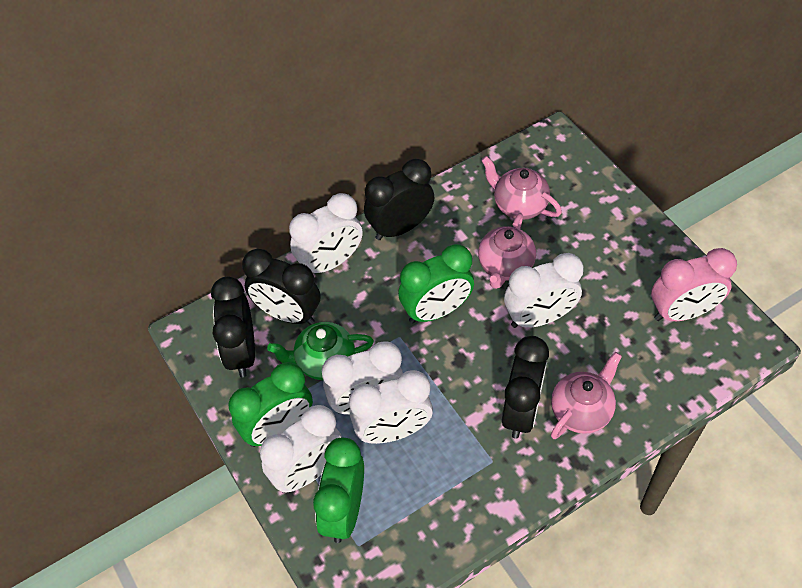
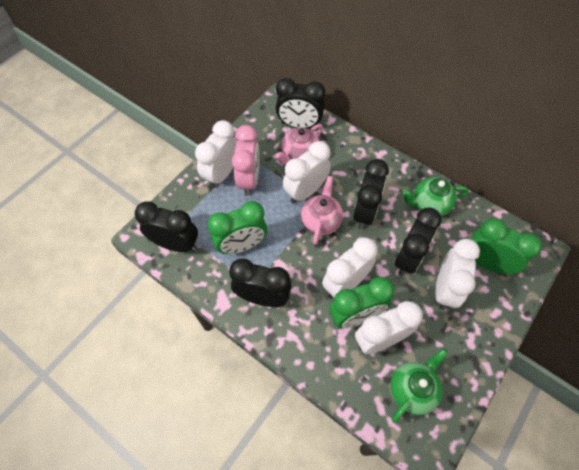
black clock: [211,276,255,377] [242,249,320,325] [364,159,435,240] [502,336,549,439] = 4 -> [135,201,198,252] [229,258,292,307] [276,78,325,128] [353,159,389,229] [395,208,442,276] = 5
green teapot: [267,322,374,380] = 1 -> [390,348,448,423] [402,177,469,216] = 2
pink teapot: [478,213,536,289] [481,156,562,220] [551,352,622,439] = 3 -> [275,124,323,165] [301,176,343,245] = 2

